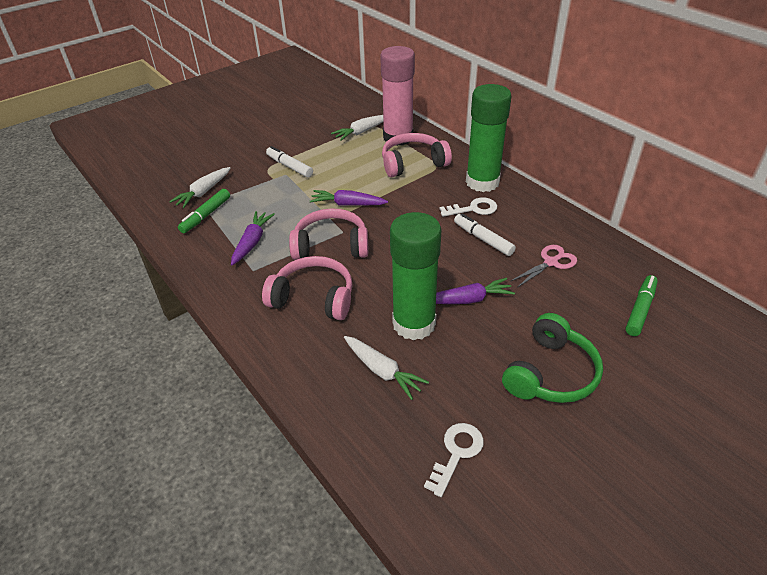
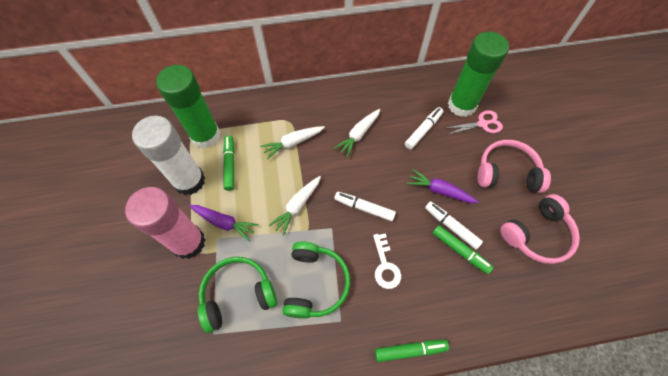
green headphones: [502,313,603,403] = 1 -> [198,257,277,333] [282,242,350,319] = 2
green marker: [178,189,230,233] [625,275,658,336] = 2 -> [223,135,235,191] [375,339,449,362] [432,225,494,274] = 3
pink headphones: [262,256,353,320] [289,208,369,260] [382,133,452,177] = 3 -> [478,140,551,193] [500,194,580,264] = 2
purple carrot: [231,211,275,265] [310,190,388,205] [436,278,515,304] = 3 -> [190,205,258,241] [407,169,479,203] = 2
white glue stick: none = 0 -> [132,116,205,195] = 1
white key: [424,423,484,497] [440,197,497,217] = 2 -> [373,233,401,289] = 1
white marker: [266,146,313,177] [454,213,516,256] = 2 -> [334,192,396,221] [405,107,443,149] [425,201,483,249] = 3

